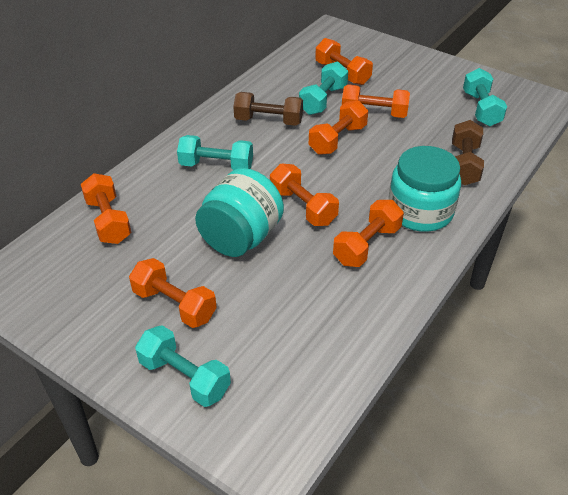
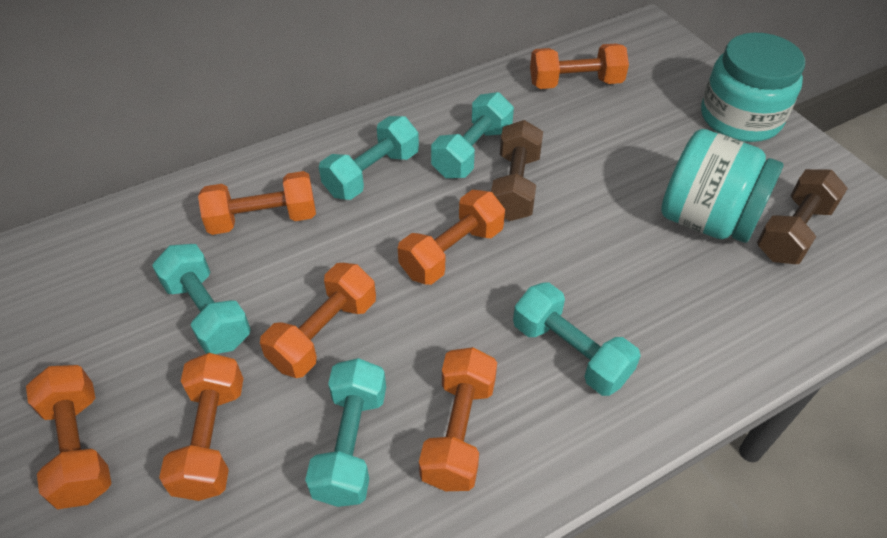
turquoise dumbbell: [135,325,231,407] [177,135,253,170] [299,62,348,115] [463,68,507,126] = 4 -> [152,244,251,354] [305,358,386,507] [319,116,419,200] [431,92,514,178] [513,282,641,396] = 5

